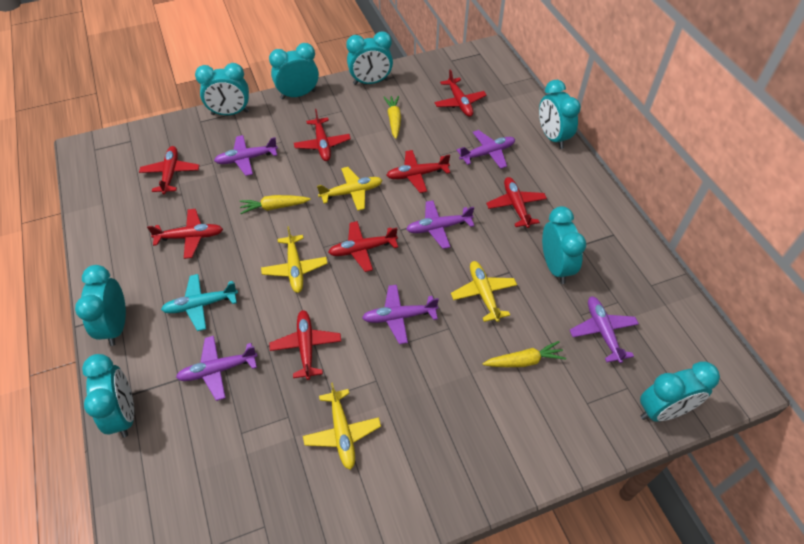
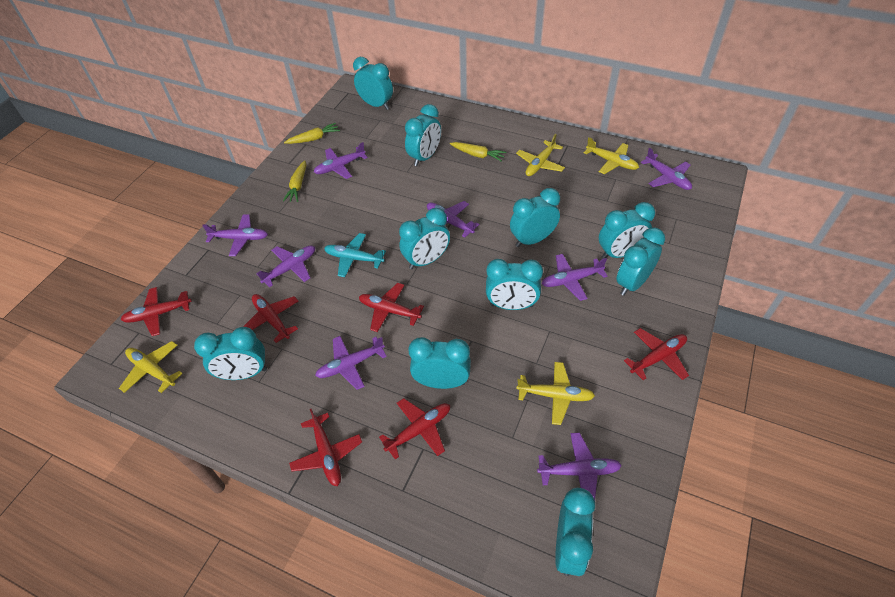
purple plane: [176,336,258,401] [214,135,278,176] [362,285,439,344] [406,200,474,249] [457,130,515,169] [570,296,639,363] = 6 -> [202,214,268,256] [256,246,315,287] [314,142,368,179] [315,336,387,390] [427,201,479,237] [537,433,622,500] [542,254,608,301] [641,148,692,190] = 8
red plane: [139,146,199,194] [147,209,223,259] [269,310,341,380] [294,109,351,161] [328,221,398,272] [386,150,450,193] [434,69,487,117] [486,177,547,228] = 8 -> [121,287,192,336] [243,294,298,343] [289,409,362,486] [359,283,424,332] [379,398,450,459] [624,328,689,380] = 6
turquoise clock: [75,265,126,346] [82,354,134,438] [195,63,249,115] [269,43,319,99] [346,31,393,85] [539,80,581,149] [542,206,586,284] [640,361,720,422] = 8 -> [194,327,267,380] [353,57,393,110] [399,208,450,269] [405,104,441,166] [408,337,471,389] [486,259,543,310] [510,188,560,247] [555,488,595,576] [599,202,655,259] [616,227,665,296] = 10

